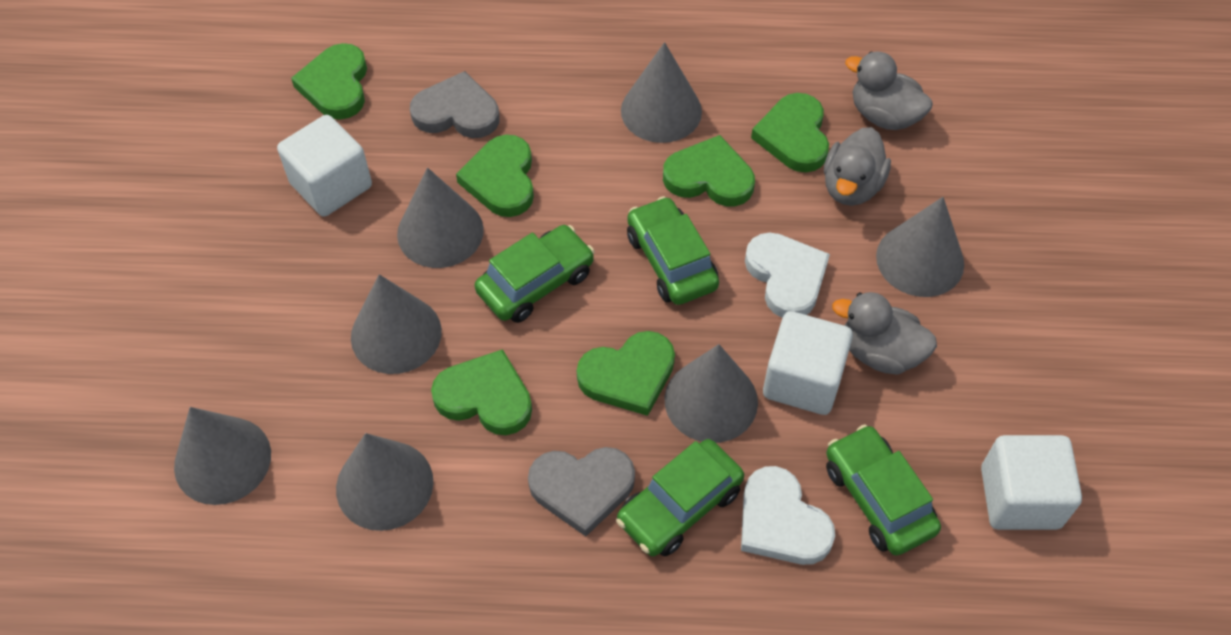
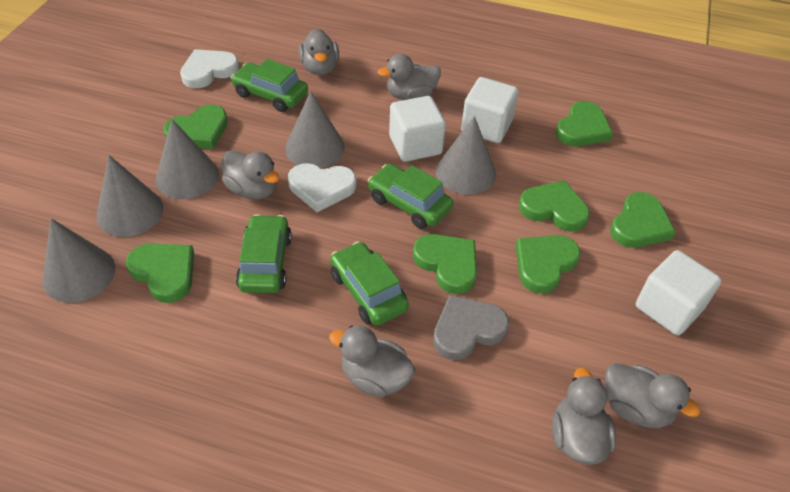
green heart: [291,43,367,120] [431,349,532,435] [456,135,534,217] [577,331,675,416] [663,135,755,207] [751,93,829,172] = 6 -> [126,243,194,303] [163,105,228,149] [413,234,477,294] [516,235,580,294] [519,180,590,232] [556,101,613,146] [610,192,676,248] = 7
grey cone: [174,407,271,505] [336,433,434,531] [351,274,442,374] [397,168,484,268] [621,42,702,143] [664,344,758,443] [876,197,964,297] = 7 -> [42,218,115,303] [96,155,164,237] [156,119,219,199] [285,91,345,168] [436,116,496,195] = 5
grey duck: [824,127,891,206] [832,292,937,375] [845,51,933,130] = 3 -> [221,150,280,200] [299,28,339,75] [329,326,415,397] [378,54,441,100] [552,368,616,465] [605,363,700,428] = 6
grey heart: [410,71,500,138] [528,447,635,536] = 2 -> [433,295,509,360] = 1

